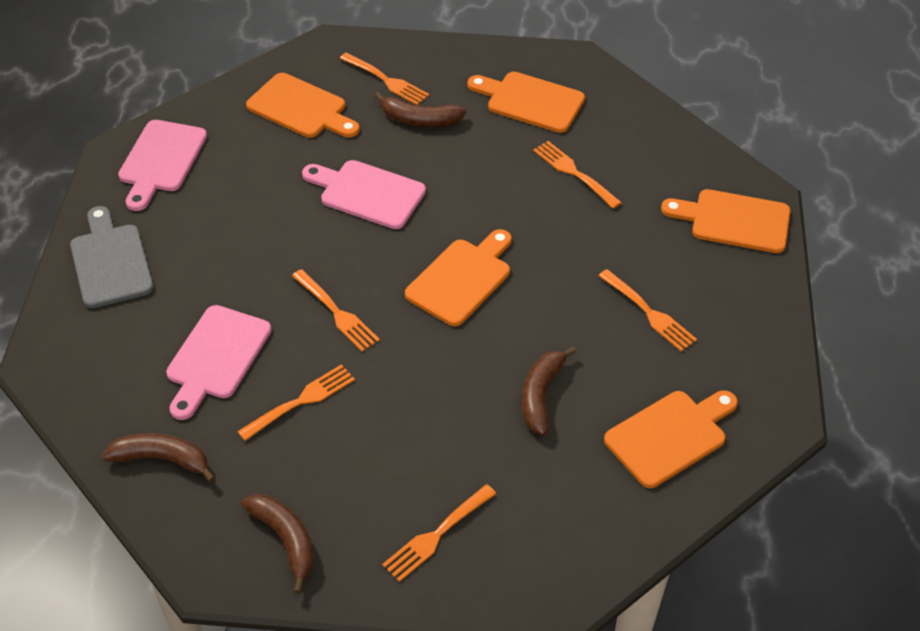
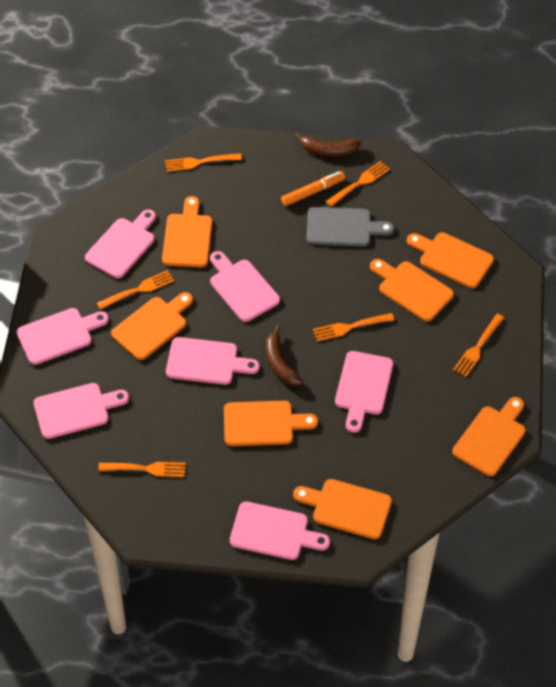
brown banana: [102,433,216,482] [241,494,315,594] [374,92,466,127] [522,346,577,435] = 4 -> [266,325,302,386] [295,133,361,157] = 2
orange cutting board: [246,73,360,138] [405,229,512,326] [467,72,585,133] [604,390,738,488] [661,189,791,253] = 5 -> [111,292,193,360] [162,196,212,267] [224,401,318,446] [293,479,392,539] [370,259,454,322] [407,232,494,288] [453,397,526,476] = 7
orange marker: none = 0 -> [281,171,345,206] = 1
pink cutting board: [118,120,207,211] [166,305,272,420] [302,160,426,229] = 3 -> [17,308,109,365] [34,383,129,439] [85,210,156,278] [166,337,260,385] [210,251,280,322] [230,502,330,560] [335,351,393,433] = 7

